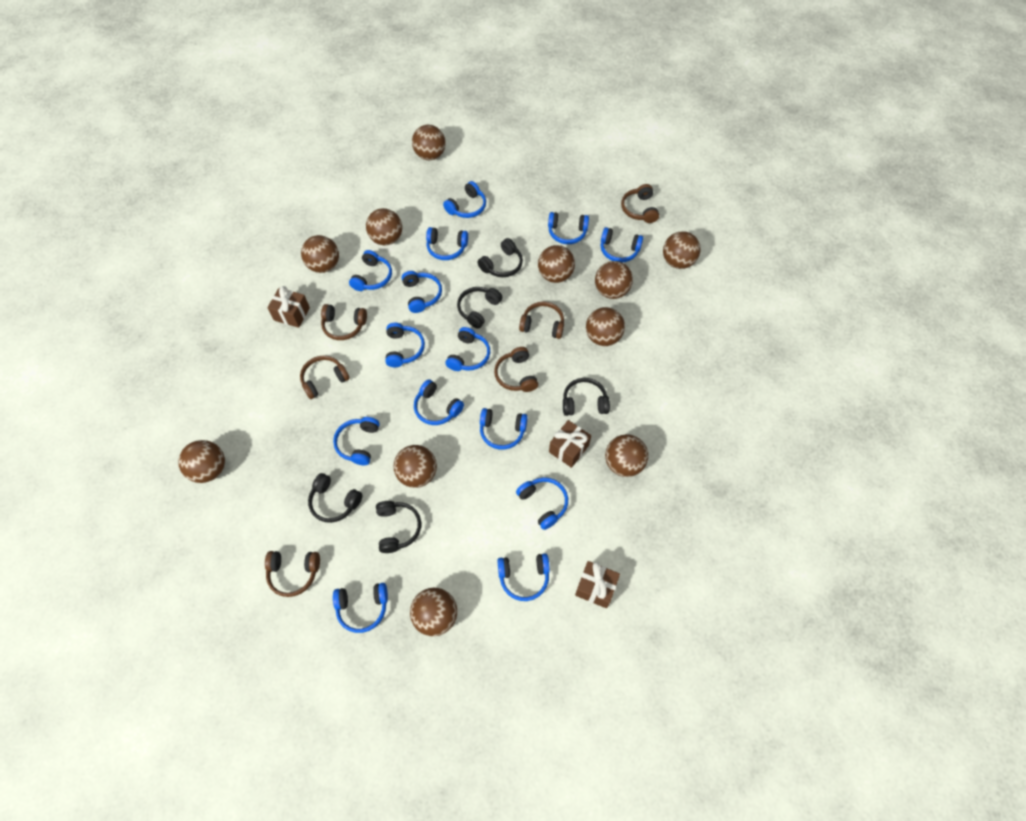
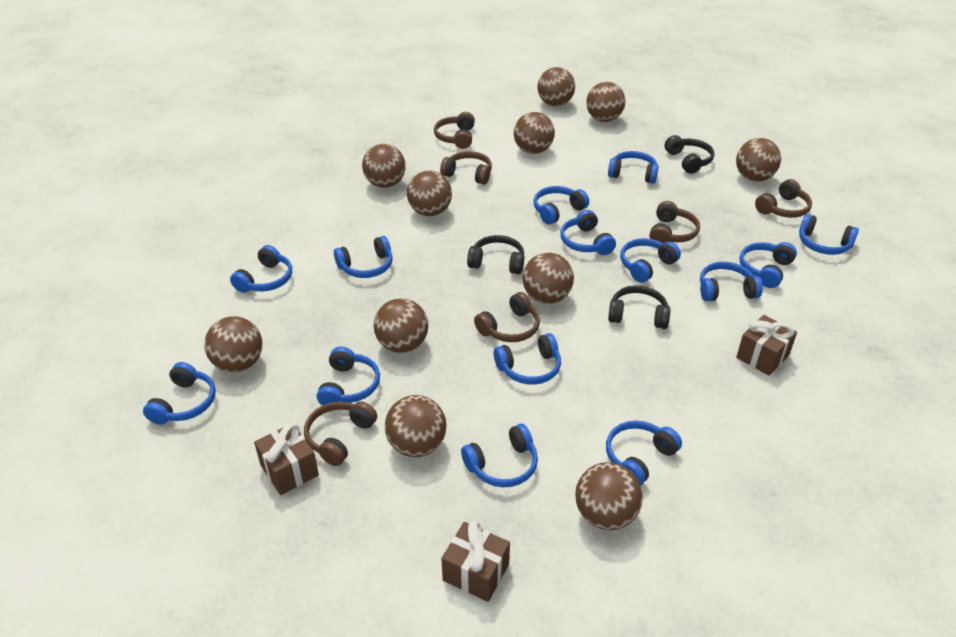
black headphones: [308,473,362,523] [376,501,421,553] [457,287,502,329] [478,238,523,277] [563,378,610,416] = 5 -> [467,235,524,274] [608,285,670,329] [665,135,715,174] = 3

